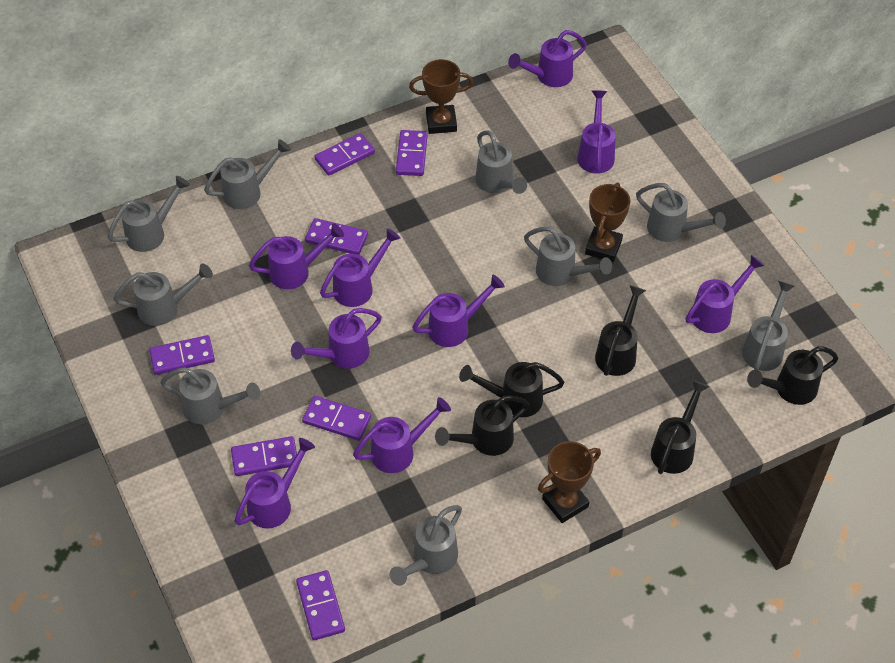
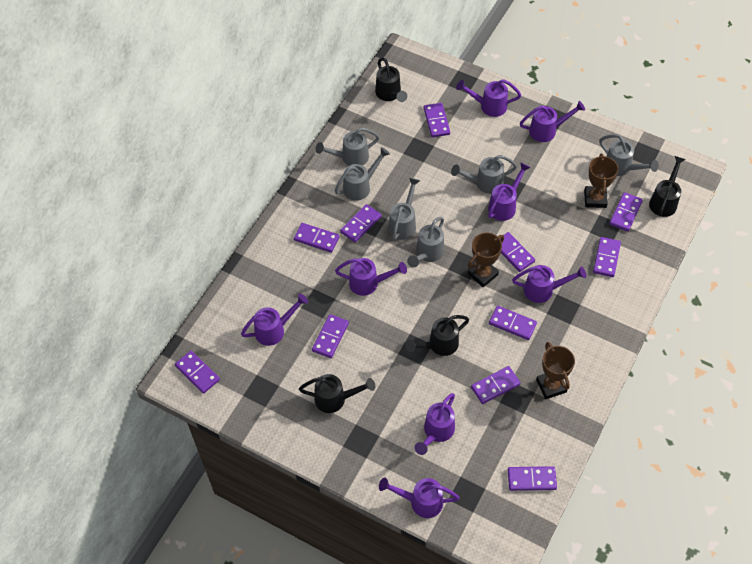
black watering can: [435,395,529,456] [459,362,564,417] [595,285,646,376] [651,380,709,474] [747,346,838,405] = 5 -> [299,374,375,413] [375,58,407,102] [405,315,469,356] [649,156,686,217] = 4
grey watering can: [108,176,190,252] [113,263,213,326] [160,367,260,425] [204,139,291,209] [390,505,462,586] [475,130,527,194] [524,227,612,286] [636,183,726,242] [742,281,795,371] = 9 -> [316,128,380,166] [334,147,390,201] [388,178,420,240] [407,217,444,268] [451,155,517,194] [599,134,659,176] = 6
purple domino: [149,335,215,375] [231,436,297,476] [296,570,345,640] [302,396,371,441] [305,218,368,255] [314,133,375,176] [396,130,428,176] = 7 -> [175,351,220,394] [294,223,339,253] [312,314,349,358] [340,204,381,243] [424,103,450,137] [471,366,520,404] [489,306,537,340] [500,232,535,272] [508,466,557,491] [593,237,621,277] [609,192,643,231] = 11
purple watering can: [234,438,315,528] [249,223,344,289] [291,308,382,369] [320,228,400,307] [353,397,451,473] [412,275,505,347] [508,30,587,87] [577,91,616,174] [685,255,764,333] = 9 -> [241,294,308,346] [335,258,407,296] [379,478,460,518] [415,393,455,455] [456,79,521,117] [488,162,531,221] [512,265,586,303] [520,101,585,142] = 8

